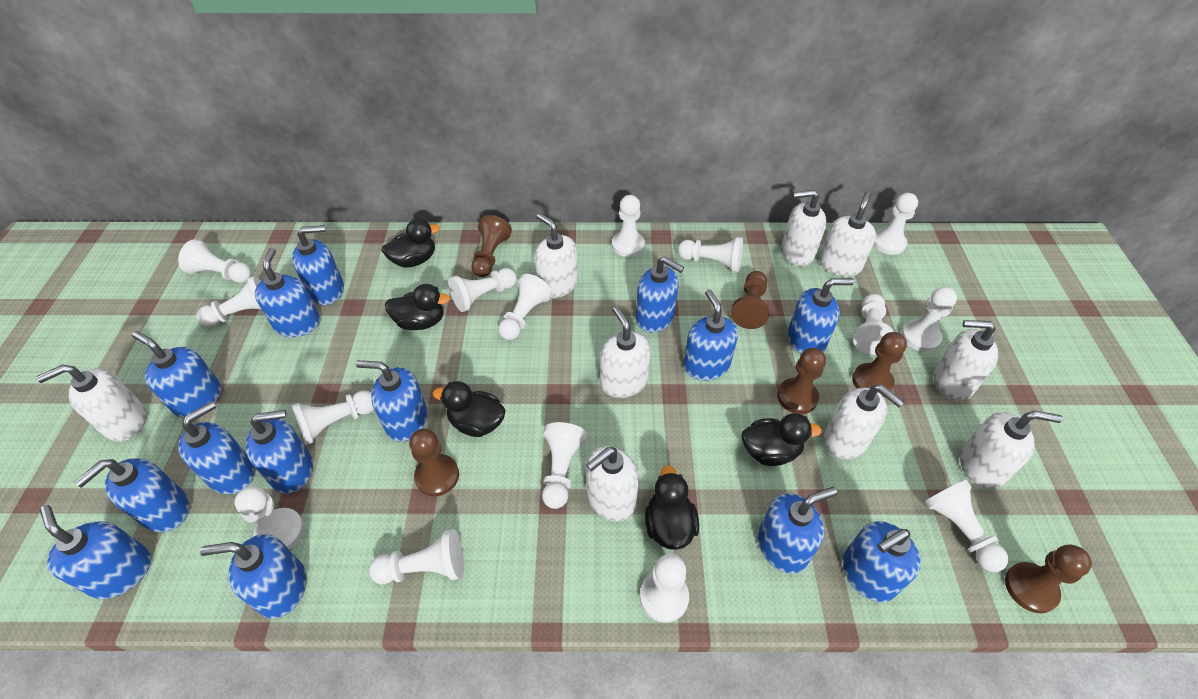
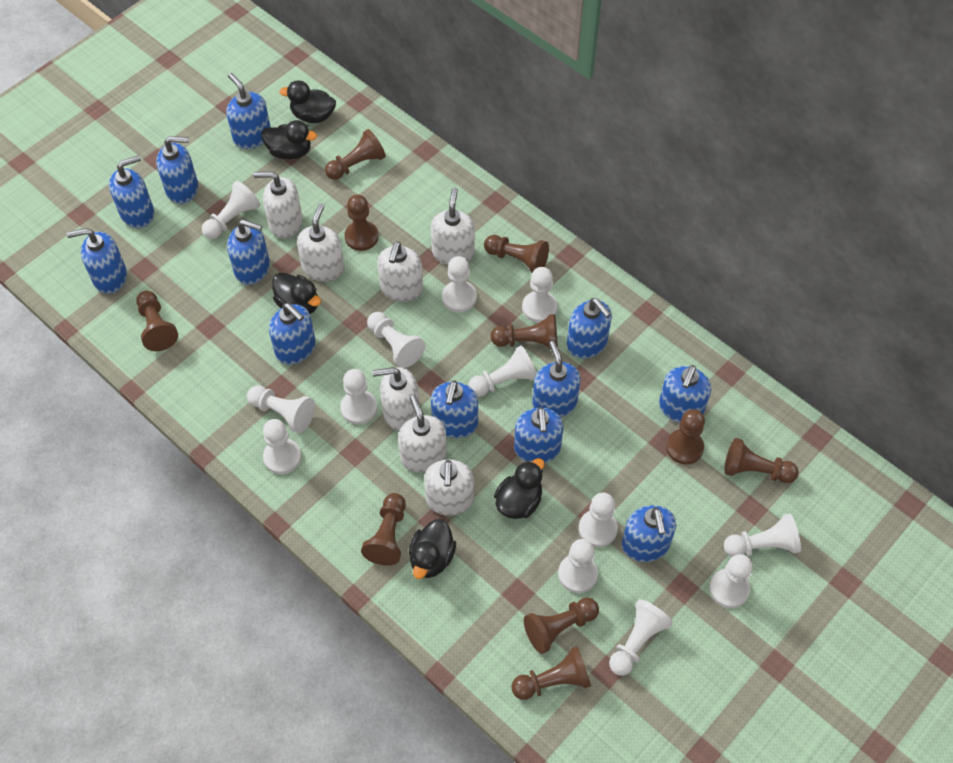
blue soap dispenser: [40,505,151,599] [74,458,190,532] [132,331,222,418] [178,401,255,494] [200,534,307,619] [245,410,313,494] [254,248,320,337] [292,225,344,305] [356,360,428,442] [636,256,684,333] [683,289,738,380] [758,487,837,574] [787,278,854,354] [842,521,921,602] = 14 -> [67,228,127,294] [109,155,154,228] [156,136,198,204] [226,73,271,149] [227,219,270,285] [269,303,316,365] [431,380,478,438] [514,407,563,463] [532,341,581,417] [567,298,612,359] [622,505,676,562] [659,365,711,423] = 12
brown pawn: [409,428,459,496] [472,215,512,277] [731,271,769,329] [777,348,826,414] [852,332,907,397] [1005,544,1092,613] = 6 -> [136,291,178,351] [325,129,386,180] [344,194,379,251] [361,493,406,566] [484,235,549,273] [491,314,557,349] [511,646,591,700] [524,597,599,654] [666,409,705,465] [724,438,799,483] = 10
white pawn: [178,239,252,283] [196,276,261,327] [234,486,304,549] [291,390,374,445] [369,529,464,584] [449,268,517,312] [498,274,552,340] [542,422,587,509] [612,195,645,257] [640,554,689,623] [678,237,743,272] [853,294,894,355] [873,193,918,255] [901,287,957,352] [924,480,1008,572] = 15 -> [202,181,261,239] [247,386,315,433] [263,419,301,474] [340,369,377,424] [367,312,425,368] [442,256,477,312] [468,345,537,397] [522,267,557,323] [558,539,598,593] [579,493,618,547] [609,599,673,676] [709,554,753,608] [724,514,801,557] = 13
white soap dispenser: [36,364,147,442] [534,213,578,298] [586,446,639,521] [600,306,651,398] [781,190,827,267] [819,192,876,277] [824,385,904,459] [934,320,998,401] [960,410,1063,489] = 9 -> [253,172,303,239] [297,204,345,282] [372,367,419,431] [377,242,423,302] [398,396,447,473] [424,459,474,516] [431,188,475,265] = 7

